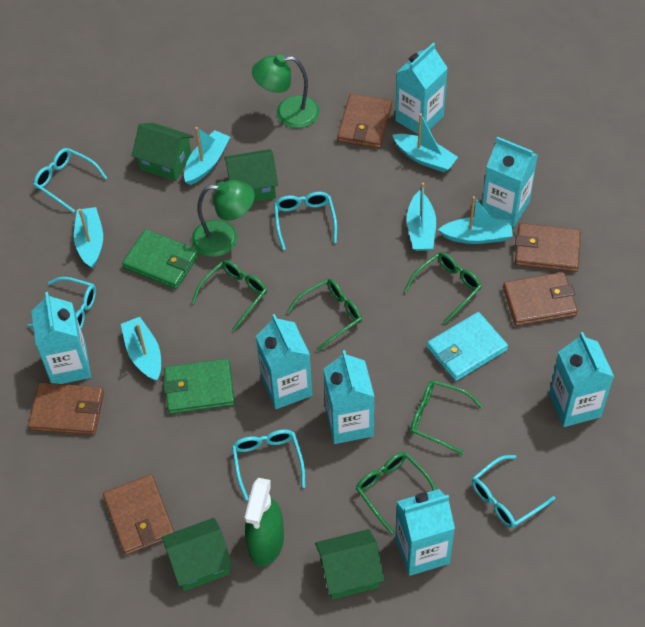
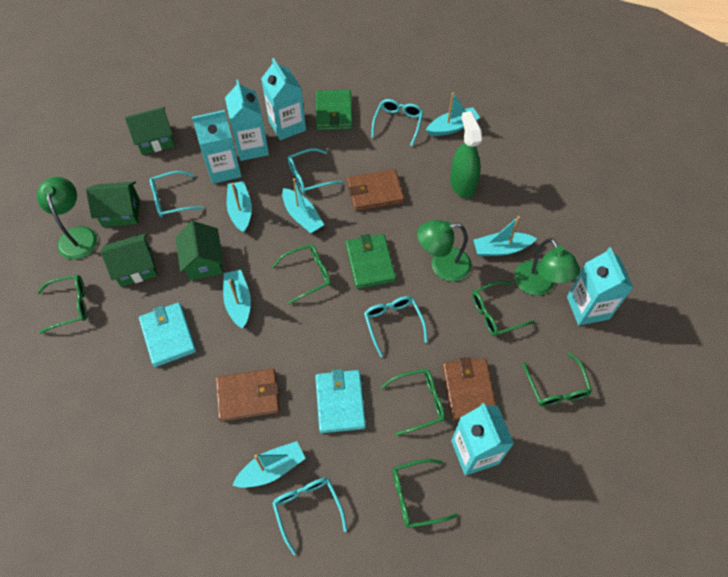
brown wallet: [28,382,104,435] [103,474,174,555] [337,94,392,148] [503,272,578,326] [515,223,581,272] = 5 -> [216,368,280,422] [347,169,404,211] [442,357,496,421] = 3
green glasses: [192,260,267,331] [287,279,362,351] [356,452,437,534] [404,252,482,324] [410,380,483,455] = 5 -> [37,275,87,334] [272,244,331,304] [381,369,445,436] [393,459,458,528] [472,280,535,336] [522,352,592,407] = 6
green lamp: [192,180,255,257] [252,54,319,128] = 2 -> [37,177,97,260] [417,220,472,282] [514,238,580,296] = 3
turquoise carton: [31,292,91,384] [256,314,312,409] [324,350,375,444] [395,43,448,134] [395,489,455,576] [482,137,538,227] [549,332,614,427] = 7 -> [192,110,242,184] [225,79,269,161] [261,58,306,140] [451,403,514,475] [567,247,633,325] = 5
turquoise wallet: [427,312,508,381] = 1 -> [139,302,196,367] [315,369,366,433] = 2

